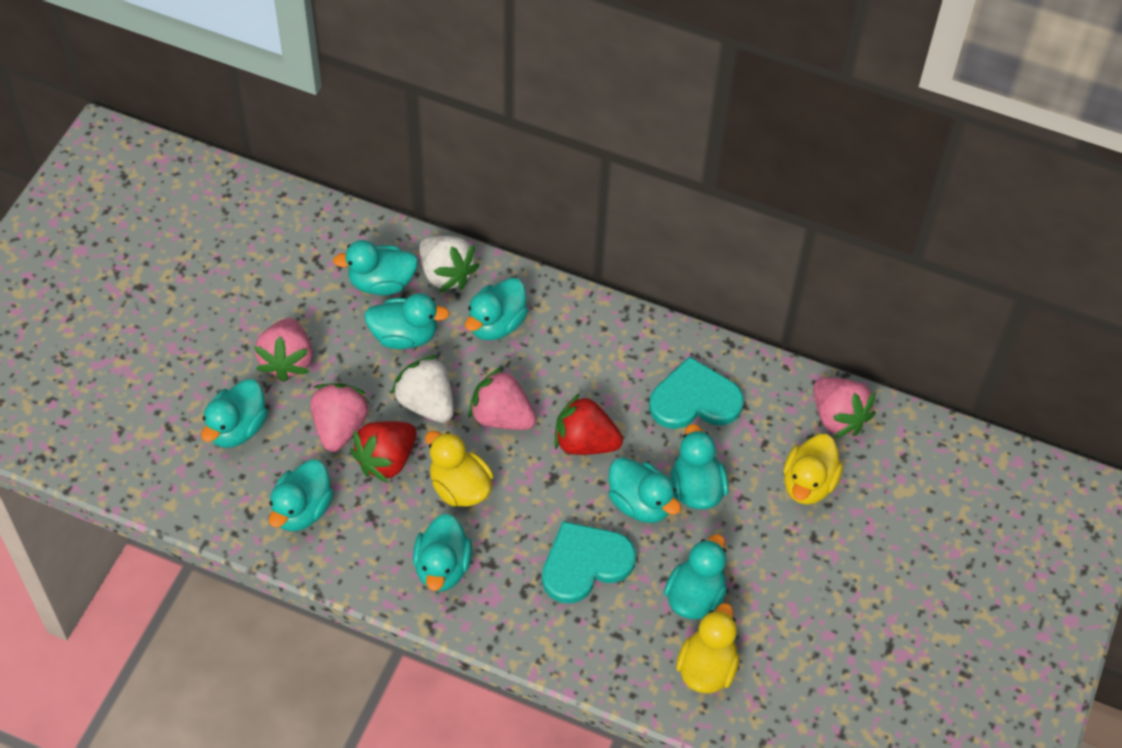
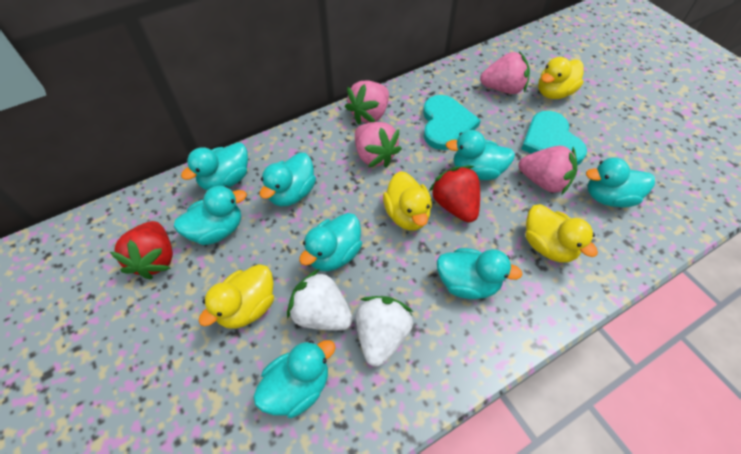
turquoise duck: [201,379,268,448] [269,460,334,532] [333,240,418,295] [364,293,450,349] [413,514,472,591] [465,278,528,341] [608,457,681,523] [664,534,727,619] [670,424,729,509] = 9 -> [174,186,247,245] [181,142,248,191] [253,340,336,418] [260,153,316,207] [299,213,362,271] [437,248,523,299] [446,130,515,180] [586,157,655,208] = 8
yellow duck: [425,431,493,507] [676,603,739,694] [783,434,843,505] = 3 -> [199,264,274,329] [383,171,432,231] [525,204,598,263] [538,57,583,99] = 4

